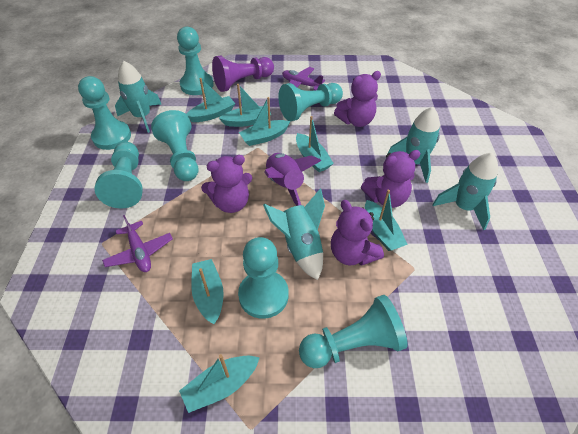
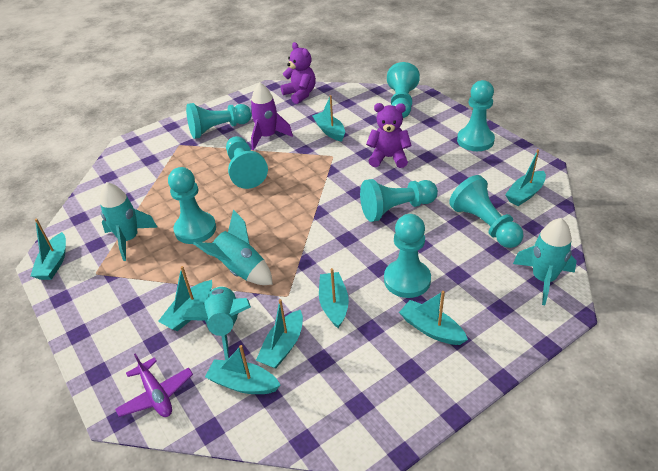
purple pawn: [212,56,274,92] = 1 -> none = 0
purple plane: [102,215,173,272] [282,67,325,90] = 2 -> [115,353,193,417] = 1
purple teddy bear: [201,155,252,213] [331,200,384,266] [334,71,381,127] [361,150,421,208] = 4 -> [281,42,316,104] [366,103,412,168] = 2
turquoise boat: [179,354,260,413] [186,78,235,122] [191,259,224,324] [219,84,271,127] [239,97,290,146] [296,116,334,172] [365,190,408,251] = 7 -> [31,219,66,280] [158,266,212,331] [205,345,280,394] [256,299,303,369] [313,95,345,142] [319,268,349,328] [399,291,468,345] [505,149,546,206] = 8
turquoise pawn: [78,76,131,150] [94,142,143,208] [151,110,198,181] [177,27,214,95] [238,237,289,319] [278,83,343,121] [299,295,408,368] = 7 -> [168,167,216,244] [186,103,252,139] [226,136,268,189] [360,179,438,222] [384,214,431,298] [387,62,420,118] [449,175,523,248] [457,80,495,151] = 8

